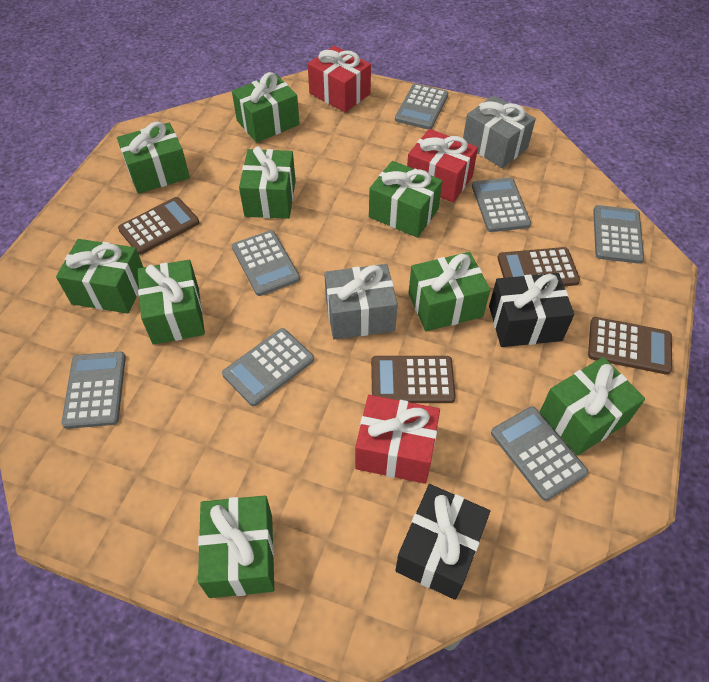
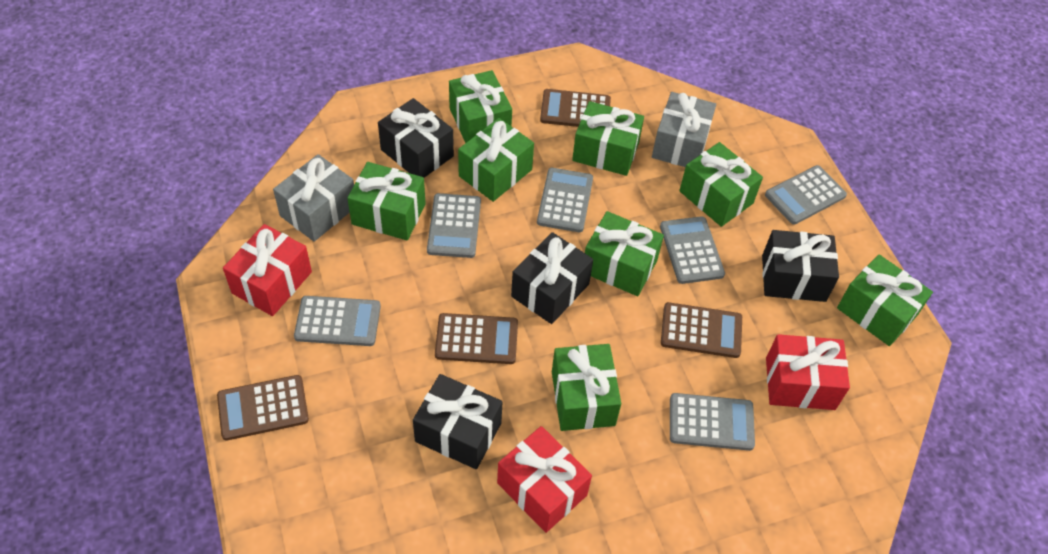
black gift: [395,484,490,600] [489,273,574,347] = 2 -> [378,98,454,178] [413,374,503,469] [511,232,593,324] [762,230,839,302] = 4
green gift: [56,239,143,314] [117,121,190,194] [138,260,205,345] [198,496,274,598] [232,72,300,143] [239,146,296,219] [369,161,442,238] [408,252,490,331] [540,357,645,456] = 9 -> [347,162,426,241] [449,70,512,143] [458,118,534,202] [552,344,621,431] [572,101,644,176] [585,211,664,296] [679,142,763,227] [837,254,933,346] = 8
grey calculator: [61,352,126,429] [222,328,314,406] [232,230,300,296] [395,84,448,129] [472,178,531,232] [491,406,588,501] [593,205,644,264] = 7 -> [294,296,381,346] [427,193,481,258] [537,168,593,232] [660,216,725,284] [670,393,755,451] [765,165,847,225] = 6

